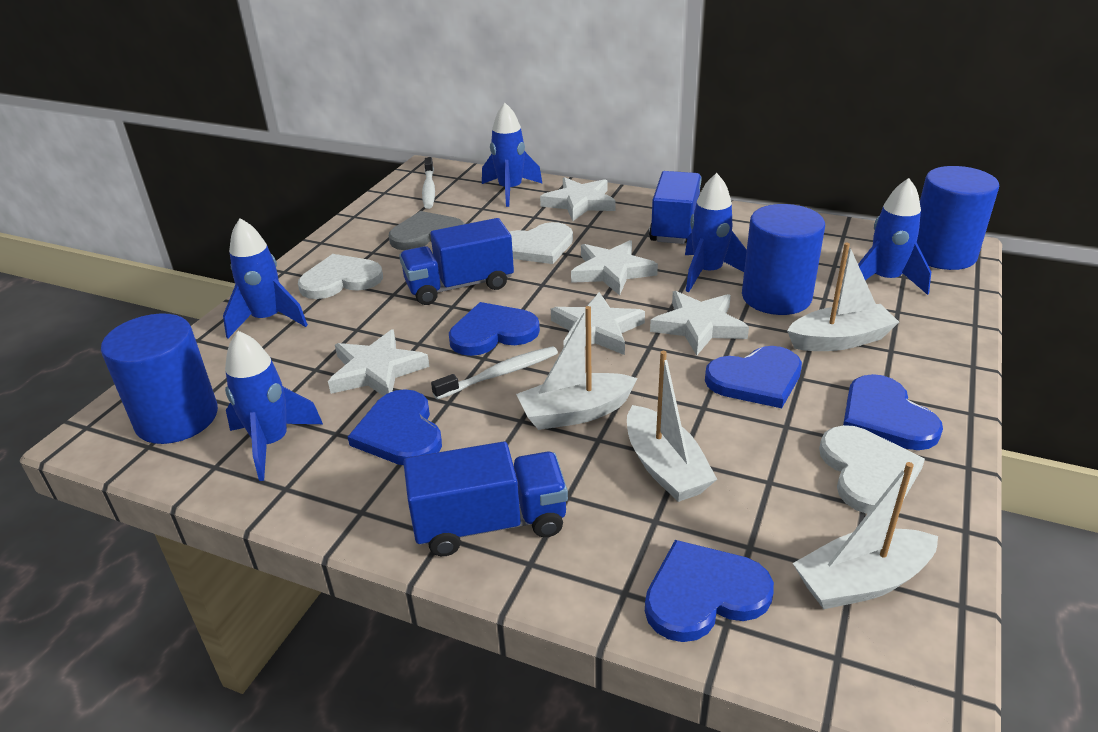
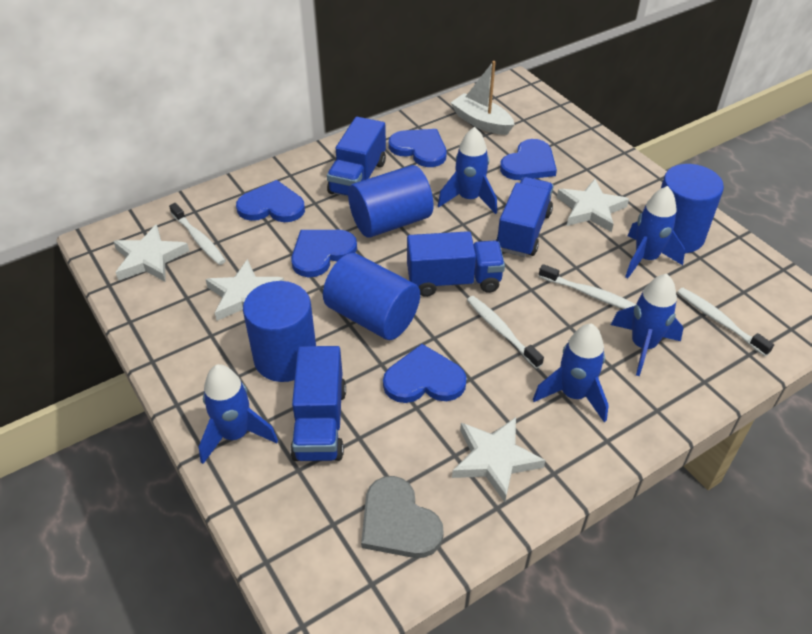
blue cylinder: [101,313,218,444] [742,204,825,315] [917,166,999,270] = 3 -> [243,281,316,382] [323,253,420,340] [348,165,434,238] [661,164,724,253] = 4
blue truck: [399,218,514,305] [403,441,568,556] [649,171,702,244] = 3 -> [290,346,346,461] [327,117,386,197] [407,231,505,297] [496,177,554,257] = 4
white boat: [516,306,638,430] [627,351,717,502] [787,243,899,351] [793,462,938,609] = 4 -> [450,61,515,135] = 1
white heart: [298,254,383,299] [509,222,573,264] [819,425,925,514] = 3 -> none = 0
white star: [328,329,429,396] [540,177,616,221] [551,292,645,355] [571,240,658,295] [650,291,749,355] = 5 -> [113,224,189,282] [205,259,284,321] [452,417,545,502] [557,179,629,232] = 4
white toothbrush: [422,157,435,209] [431,346,558,400] = 2 -> [169,203,226,265] [467,296,544,369] [539,264,636,309] [677,288,774,356] = 4

